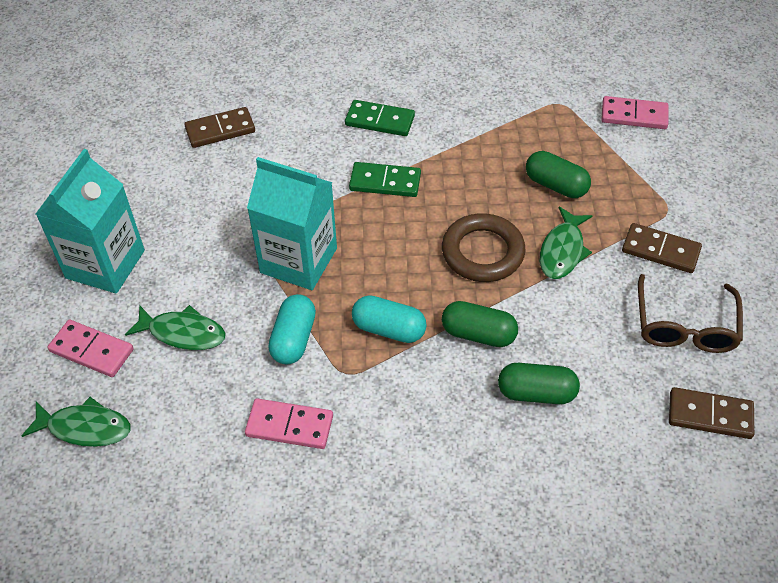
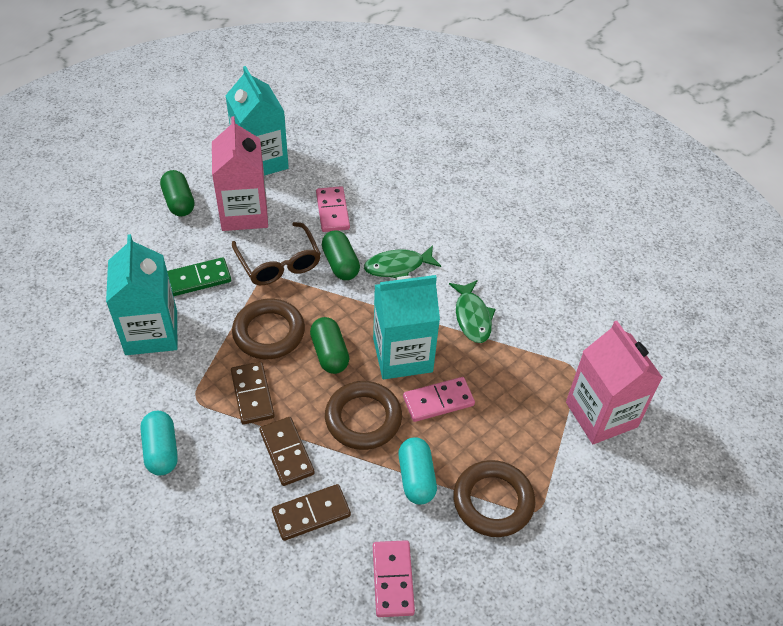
brown ring: [442,213,526,282] = 1 -> [232,299,305,359] [325,381,402,450] [453,460,536,537] = 3
green domino: [345,100,415,136] [349,162,421,197] = 2 -> [167,257,231,296] = 1
green fish: [22,397,131,447] [125,305,225,350] [540,207,592,279] = 3 -> [364,245,441,278] [449,280,496,343] = 2
pink carton: none = 0 -> [212,116,268,231] [566,321,663,444] = 2
turquoise carton: [36,149,145,293] [247,157,337,290] = 2 -> [106,234,178,355] [225,66,289,176] [373,275,440,379] = 3

